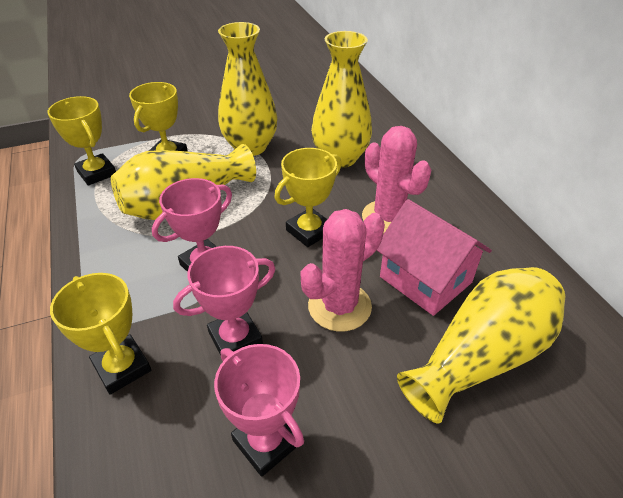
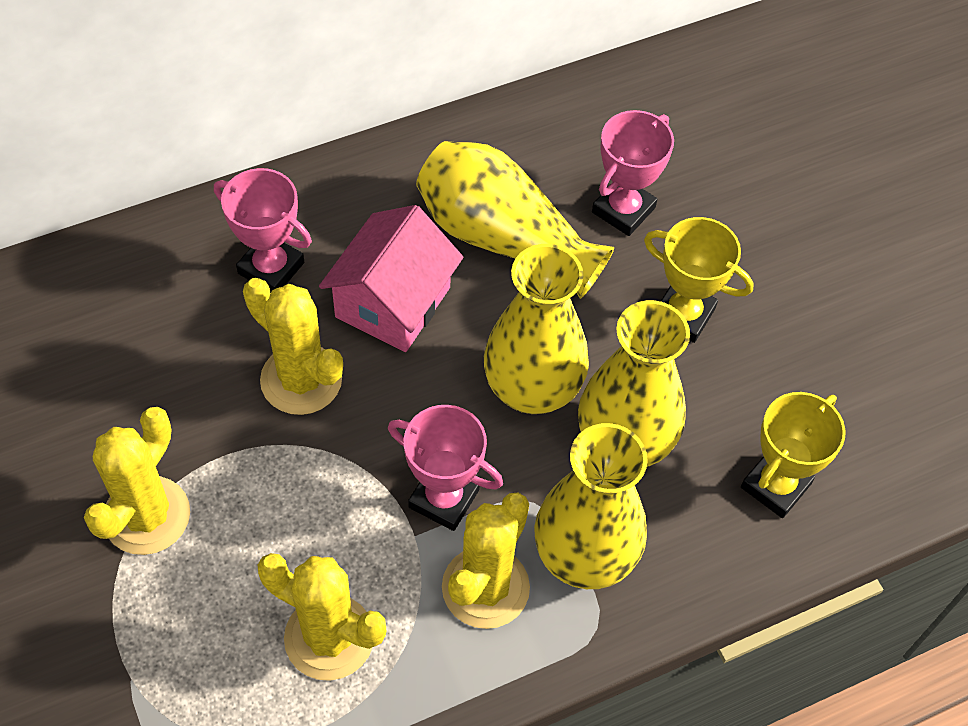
pink cactus: [301,209,385,332] [362,126,431,234] = 2 -> none = 0
yellow cactus: none = 0 -> [84,407,190,555] [243,278,343,415] [258,553,386,681] [442,493,530,629] = 4
yellow trophy: [47,96,116,186] [50,273,151,395] [129,82,188,152] [274,148,342,247] = 4 -> [644,217,754,343] [741,392,845,518] = 2

